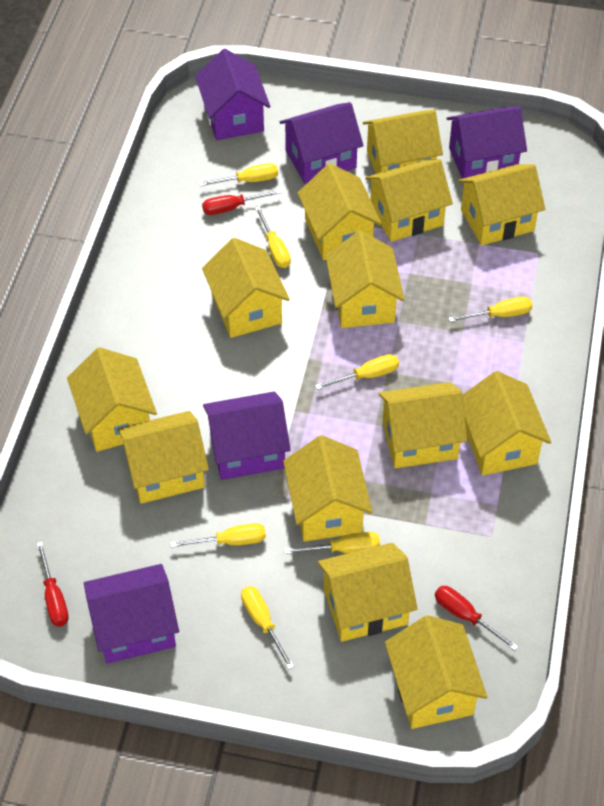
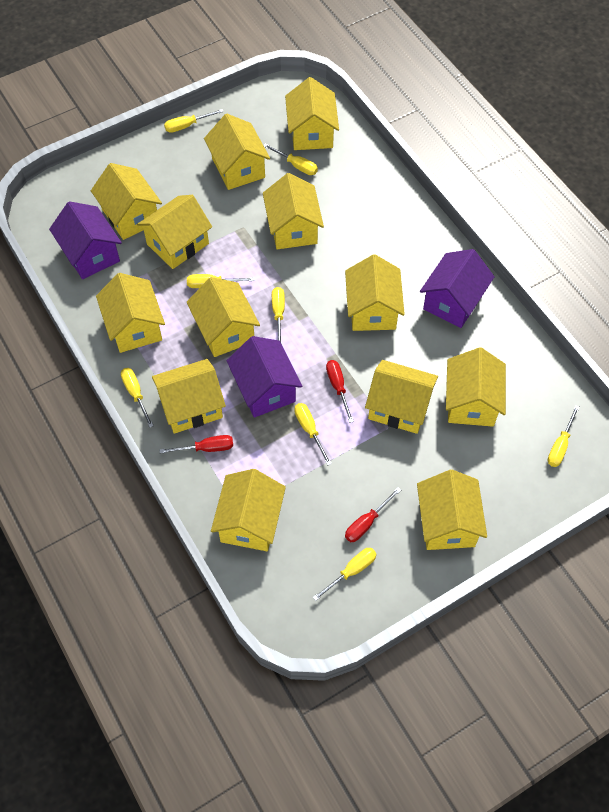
purple house: [84,564,179,664] [195,49,270,140] [203,391,291,480] [280,102,364,184] [446,106,527,179] = 5 -> [49,201,122,279] [226,336,302,418] [420,249,495,328] = 3
yellow screwdriver: [170,523,266,548] [199,163,278,186] [241,586,294,669] [255,206,291,268] [284,532,380,554] [315,354,399,390] [449,297,532,322] = 7 -> [121,368,154,428] [164,109,224,133] [187,274,254,288] [263,143,318,175] [272,287,285,344] [294,403,332,465] [313,548,376,601] [547,405,579,467] = 8

